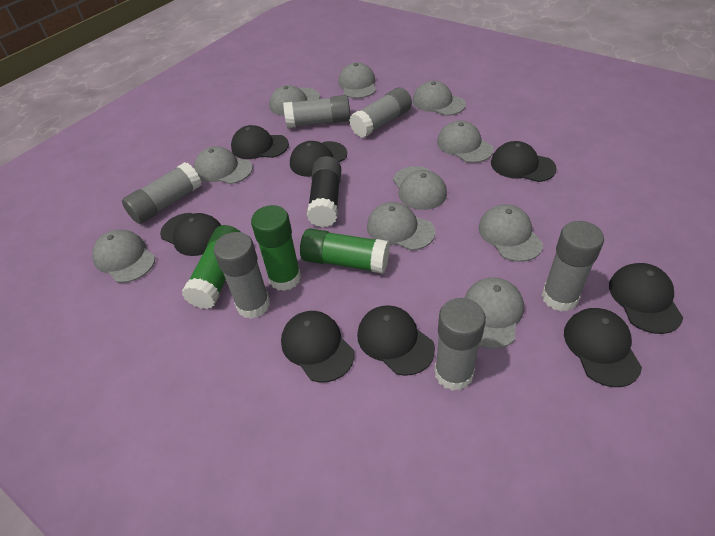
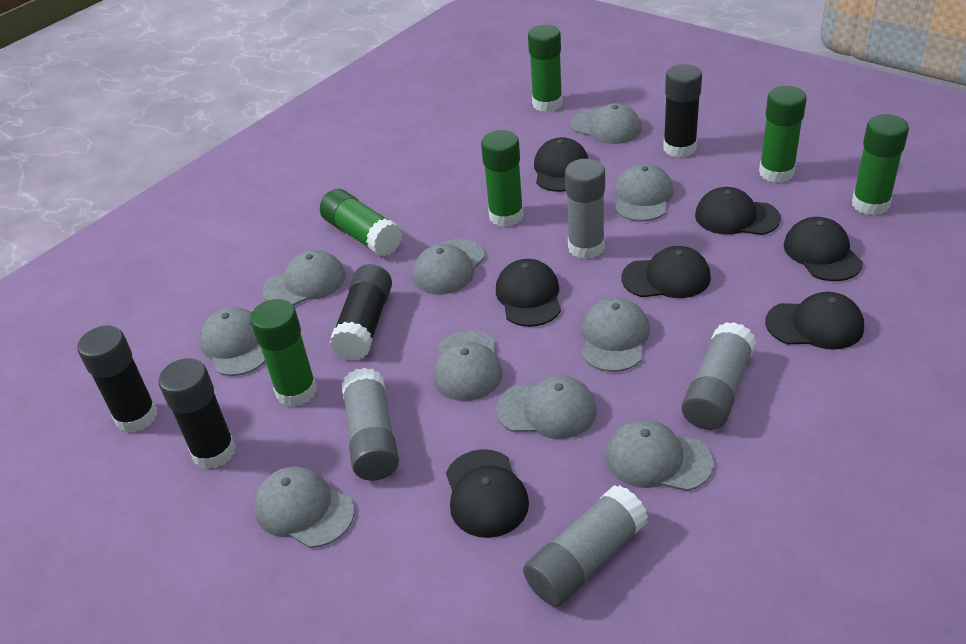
black cap: [160,213,221,256] [231,125,289,159] [281,311,354,382] [290,141,347,177] [357,305,435,376] [491,141,557,182] [564,308,642,387] [609,263,683,334] = 8 -> [446,449,529,538] [496,259,561,327] [534,137,588,192] [622,246,711,298] [695,187,781,235] [765,292,864,350] [784,217,863,281] = 7
black glue stick: [307,156,341,227] = 1 -> [77,326,158,433] [159,358,236,469] [329,264,392,360] [663,64,702,157] = 4
green glue stick: [182,225,240,309] [251,205,301,291] [300,228,390,274] = 3 -> [250,299,317,407] [320,189,402,257] [481,130,524,227] [528,25,563,112] [759,86,807,183] [852,114,909,215] = 6
grey glue stick: [122,162,202,224] [214,232,270,319] [283,95,350,128] [349,87,412,138] [434,298,486,391] [542,221,604,312] = 6 -> [341,368,399,481] [523,485,648,607] [565,159,605,259] [682,322,756,430] = 4

